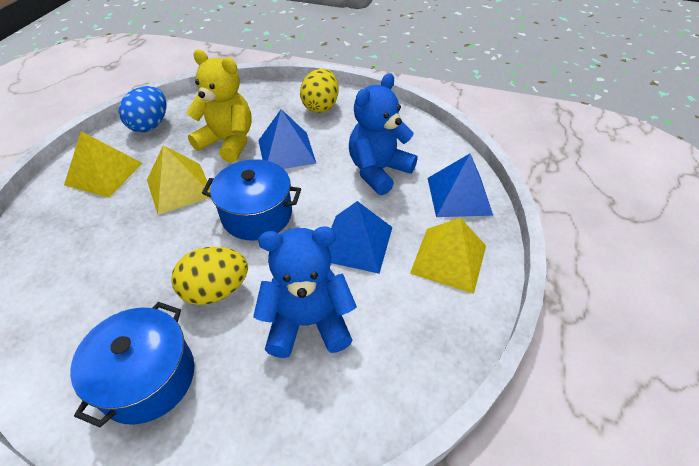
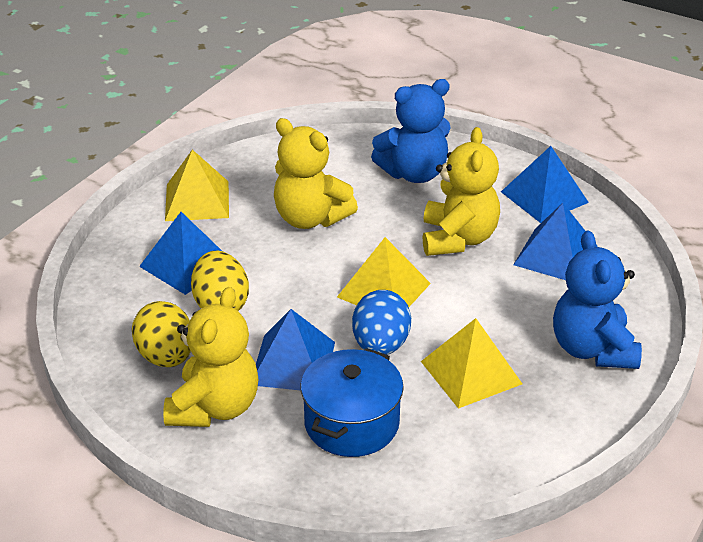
blue pot: [70,302,194,427] [202,159,301,241] = 2 -> [300,348,404,457] = 1
blue pyramid: [258,109,316,169] [328,201,393,274] [428,154,493,217] = 3 -> [139,212,222,295] [256,309,335,390] [501,146,589,223] [513,203,597,280] = 4
yellow teddy bear: [186,50,252,162] = 1 -> [163,287,258,427] [274,118,358,229] [423,127,500,256] = 3

